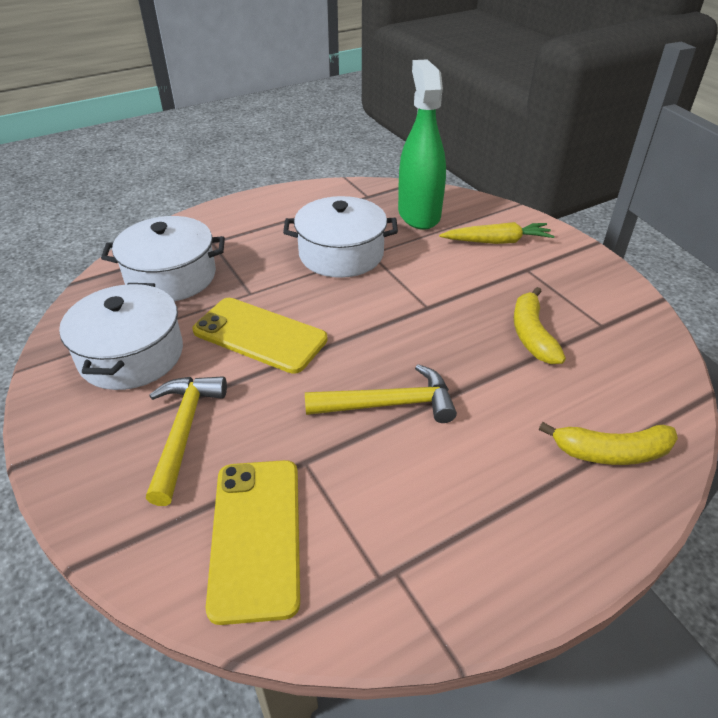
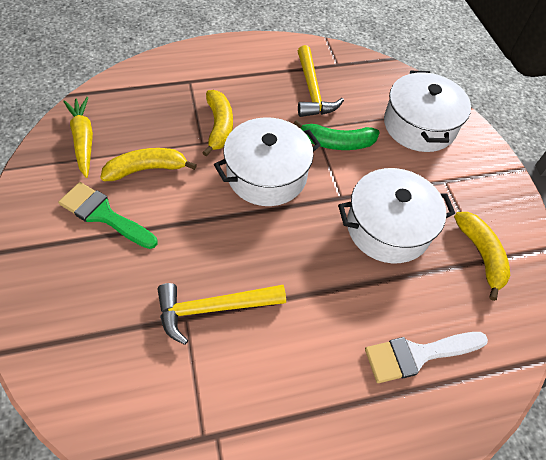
green banana: none = 0 -> [293,120,380,150] = 1
green brush: none = 0 -> [58,182,157,249] = 1
green spray bottle: [398,59,446,230] = 1 -> none = 0
white brush: none = 0 -> [365,332,488,383] = 1
yellow banana: [514,287,566,364] [539,422,678,465] = 2 -> [100,148,197,181] [202,90,233,156] [454,212,510,301] = 3
yellow phone: [193,298,328,374] [206,460,300,625] = 2 -> none = 0

